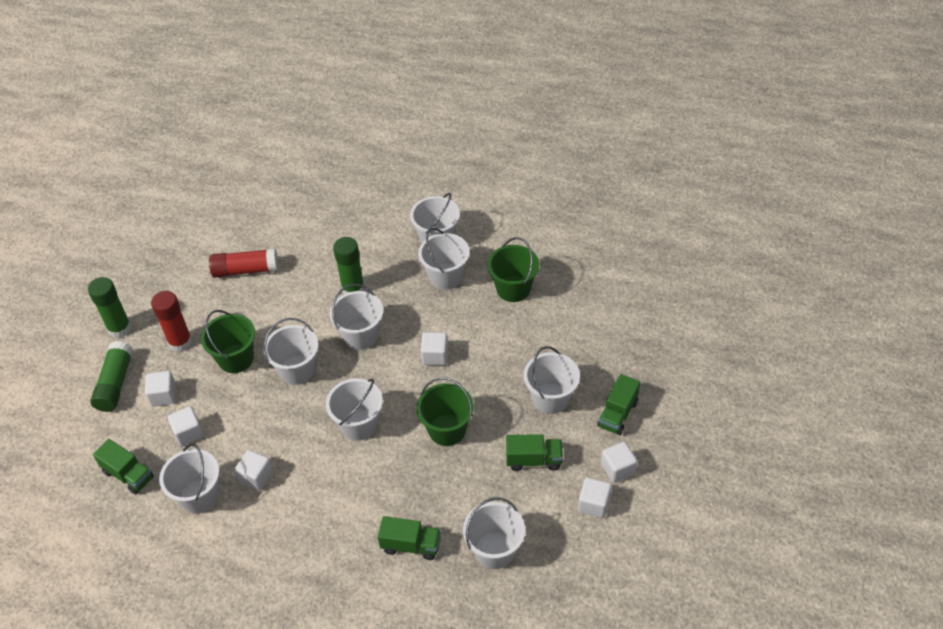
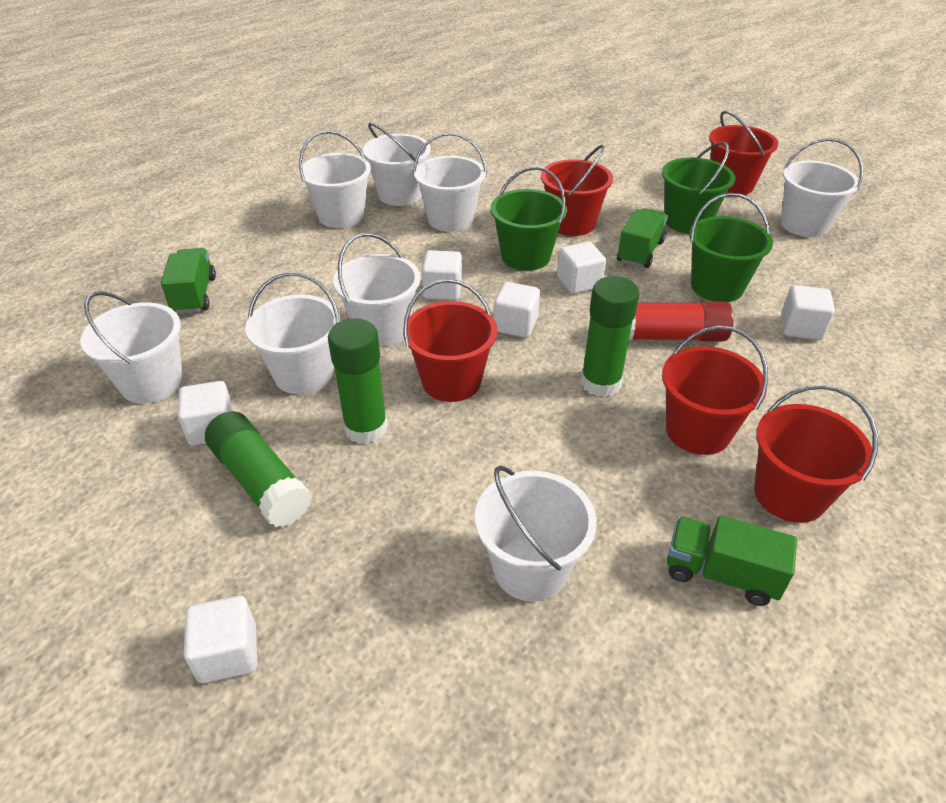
green truck: [93,439,154,494] [378,516,441,560] [506,434,563,471] [597,374,640,435] = 4 -> [161,248,216,314] [617,208,668,268] [667,515,797,606] = 3
red bucket: none = 0 -> [403,279,497,402] [541,145,613,236] [662,326,768,455] [709,111,778,195] [754,385,878,523] = 5
red glue stick: [151,291,192,352] [209,248,278,278] = 2 -> [629,301,733,341] = 1

